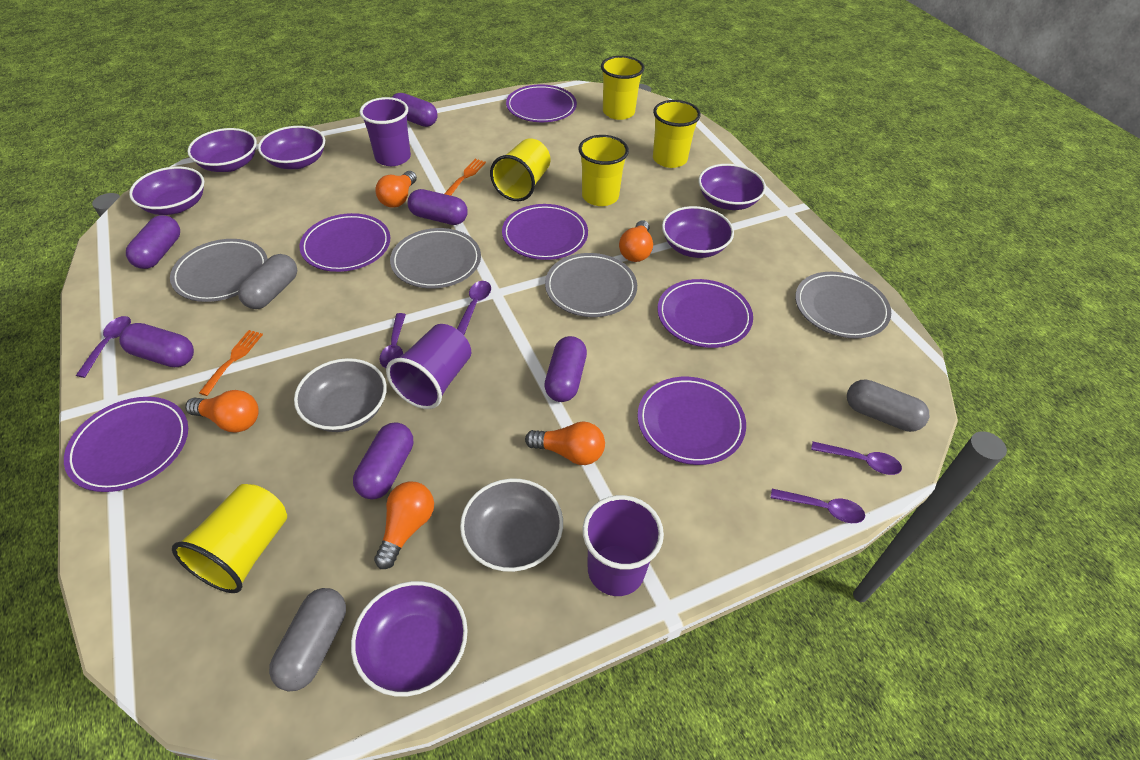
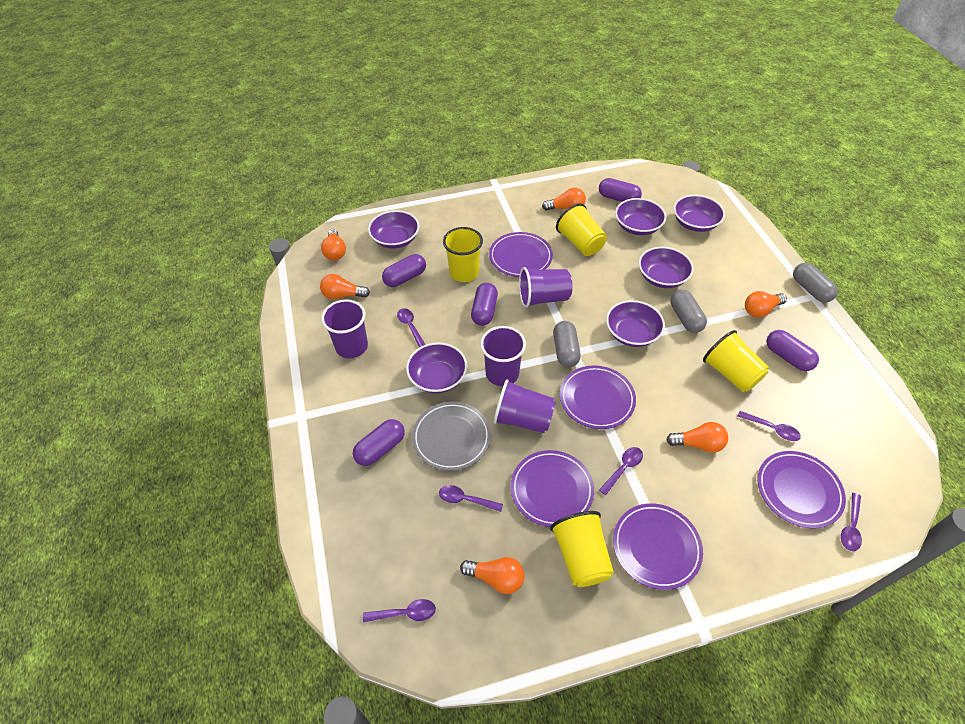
grey bowl: [294,358,387,432] [460,478,563,572] = 2 -> none = 0
grey plate: [170,239,268,302] [390,228,481,289] [545,253,637,317] [795,272,891,338] = 4 -> [412,402,491,471] = 1
orange fork: [199,330,263,396] [444,159,486,196] = 2 -> none = 0
orange light bulb: [185,390,259,433] [374,481,434,569] [375,171,417,208] [525,422,605,465] [619,220,653,262] = 5 -> [320,274,370,300] [321,229,346,260] [460,557,525,594] [542,187,586,211] [666,422,728,453] [745,291,787,318] = 6
purple capsule: [119,323,194,367] [126,215,180,269] [353,422,413,499] [392,93,438,127] [408,189,468,225] [544,336,587,402] = 6 -> [353,419,405,466] [382,254,426,287] [471,283,498,326] [599,178,642,202] [766,330,819,371] = 5
purple cup: [360,97,411,166] [386,324,471,409] [583,495,664,596] = 3 -> [321,299,368,358] [480,326,526,386] [494,379,556,433] [519,267,573,308] = 4
purple plate: [64,397,188,492] [299,213,390,272] [502,204,588,260] [506,85,577,122] [637,377,746,465] [657,279,753,348] = 6 -> [489,232,553,277] [511,450,594,527] [560,365,636,429] [613,503,703,590] [757,451,846,529] = 5
purple spoon: [76,316,131,378] [380,313,406,368] [457,281,491,335] [771,489,865,523] [811,441,902,475] = 5 -> [363,599,436,622] [397,308,426,348] [439,485,503,512] [599,447,643,495] [738,411,801,441] [841,493,862,551] = 6
yellow cup: [172,484,287,593] [490,139,551,201] [579,135,629,206] [601,56,644,120] [653,100,701,168] = 5 -> [443,227,483,282] [550,511,614,587] [556,204,607,256] [703,330,769,392] = 4

